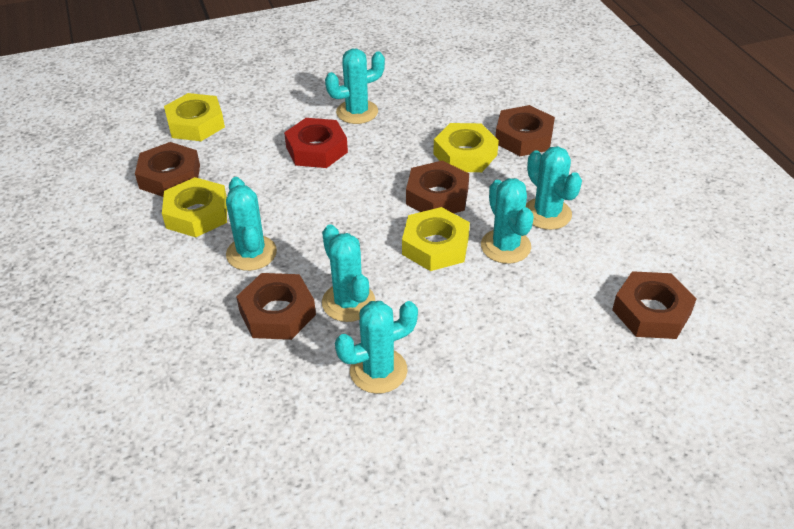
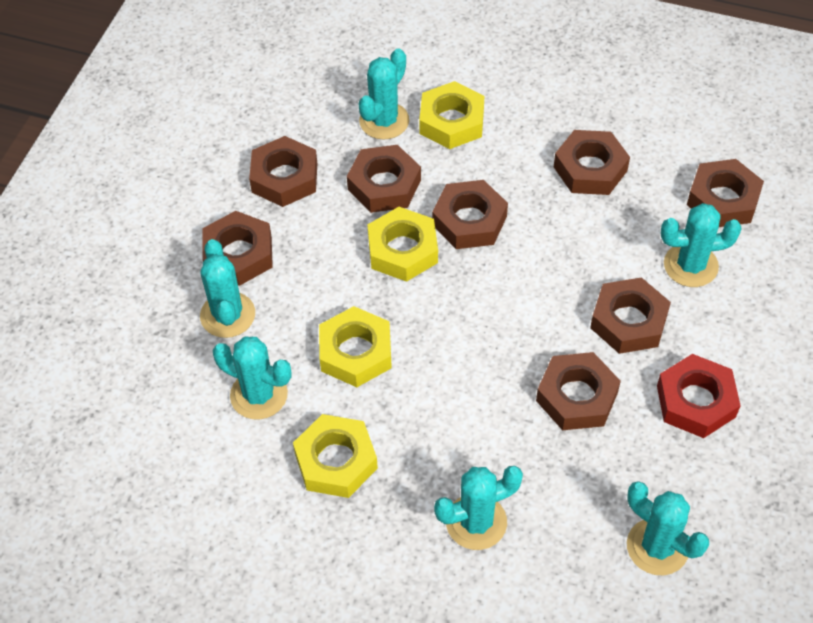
brown nut: [135,142,200,197] [236,273,316,340] [406,160,469,213] [495,105,555,156] [612,271,696,339] = 5 -> [202,211,273,286] [249,136,318,207] [347,145,421,213] [432,180,508,249] [536,352,621,430] [554,130,630,195] [590,277,671,354] [687,159,764,227] = 8

